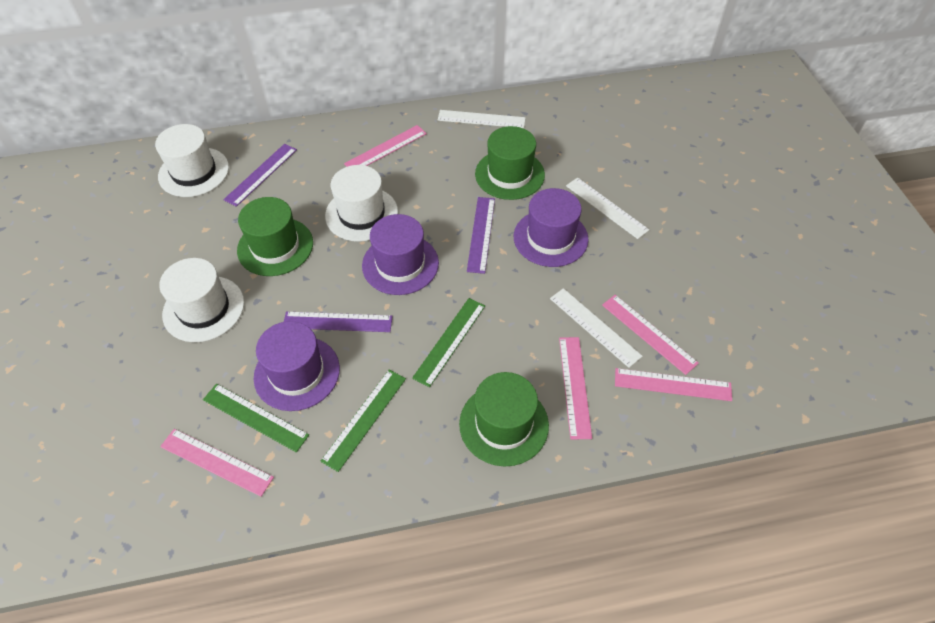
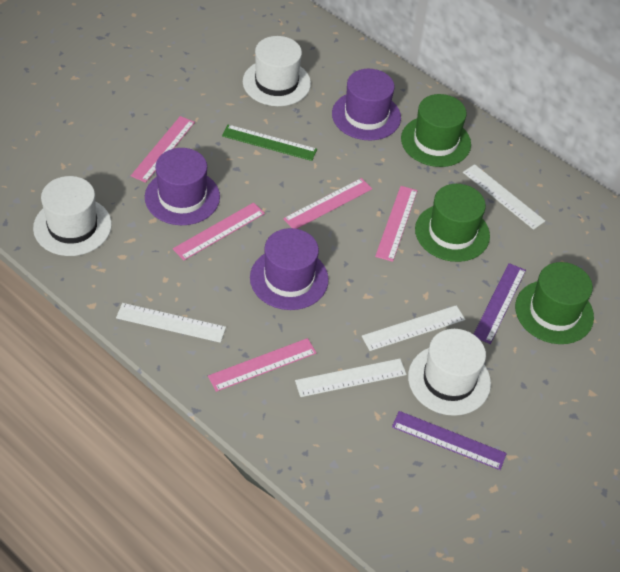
green ruler: [203,384,309,453] [320,370,406,472] [412,298,485,387] = 3 -> [222,125,317,161] = 1
purple ruler: [223,144,297,207] [284,311,393,332] [467,197,495,274] = 3 -> [392,411,507,470] [474,263,526,344] = 2
white ruler: [438,110,526,128] [550,288,643,368] [566,177,649,239] = 3 -> [116,303,226,343] [295,358,407,397] [362,305,465,351] [463,164,545,230] = 4

